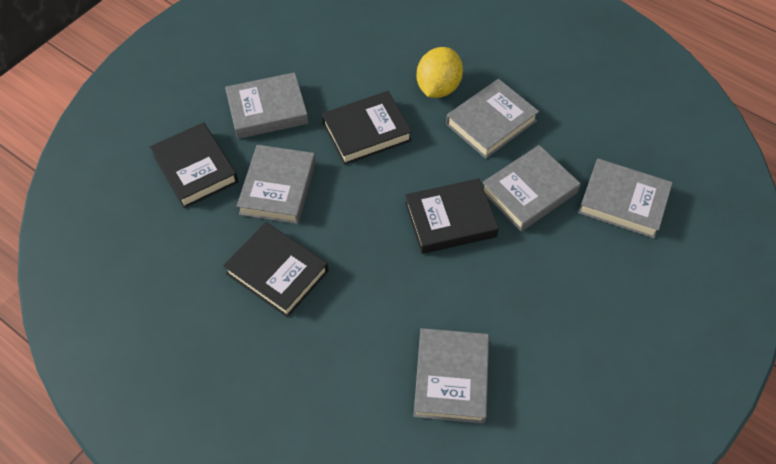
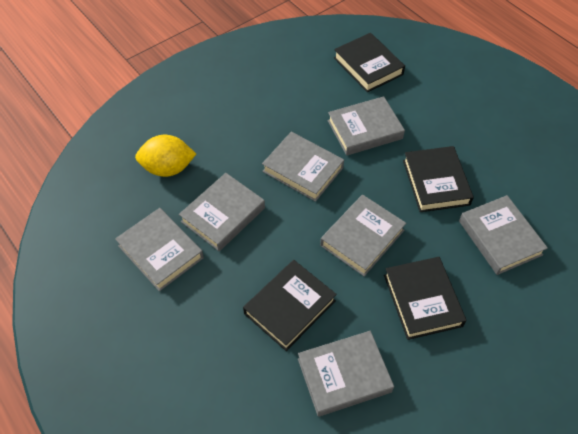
grey book: [225,72,308,139] [237,145,316,224] [414,328,489,424] [446,79,539,159] [482,145,581,231] [578,159,673,238] = 6 -> [115,208,204,291] [179,173,265,251] [262,132,344,202] [298,331,394,417] [320,195,406,276] [328,96,405,156] [459,195,548,275] = 7

